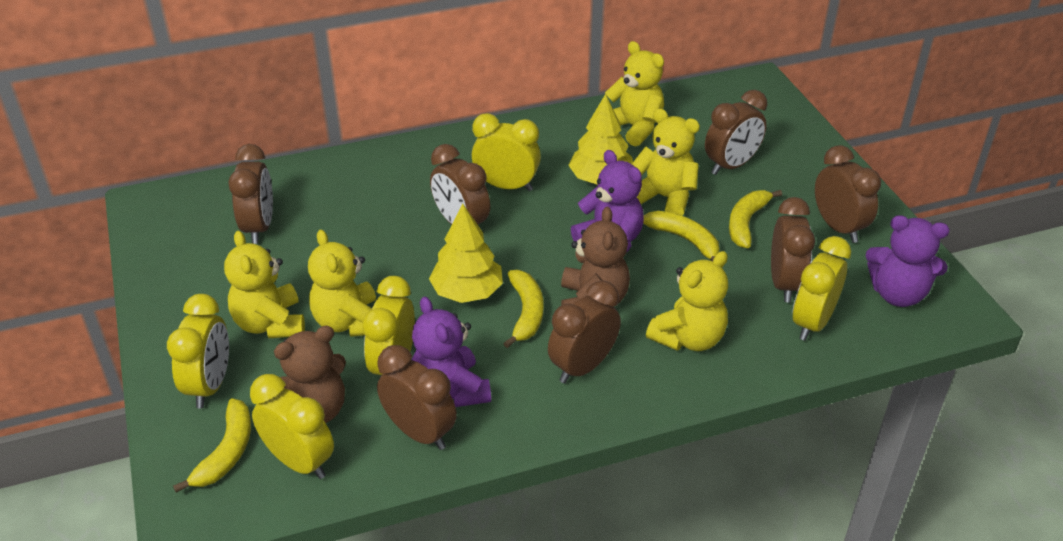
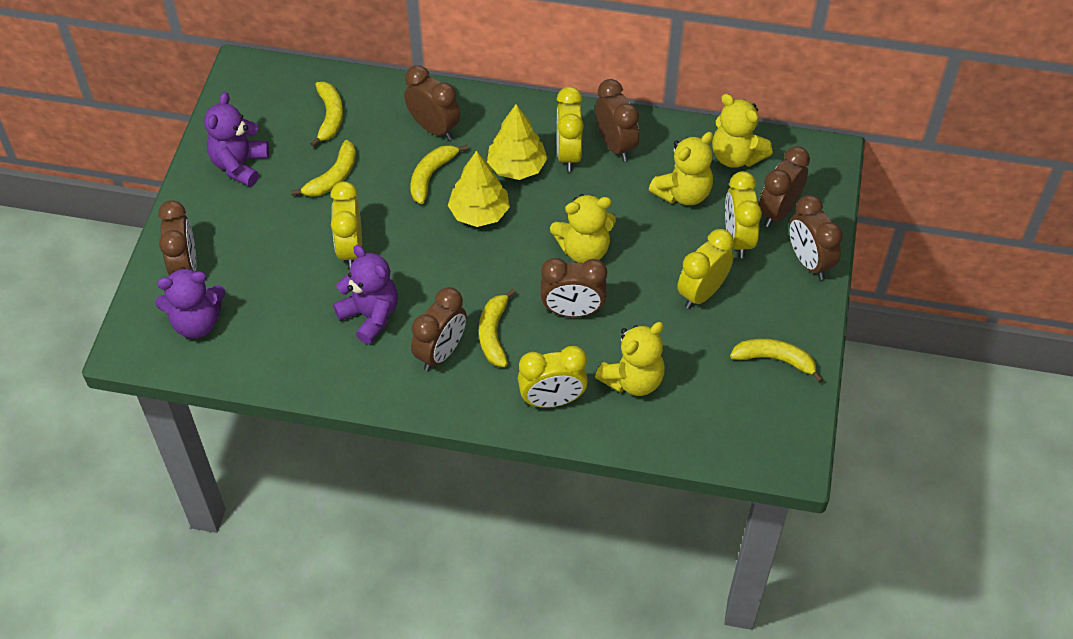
brown teddy bear: [274,326,346,423] [561,207,630,307] = 2 -> none = 0
yellow banana: [173,398,251,493] [503,270,543,348] [643,211,719,262] [729,190,782,248] = 4 -> [291,140,356,197] [310,82,343,147] [411,145,468,204] [479,289,516,367] [730,339,823,383] = 5
yellow teddy bear: [224,231,305,338] [308,229,376,337] [605,41,664,147] [632,109,700,216] [646,251,728,351] = 5 -> [550,194,616,263] [595,322,665,396] [649,132,713,205] [712,94,772,168] = 4

